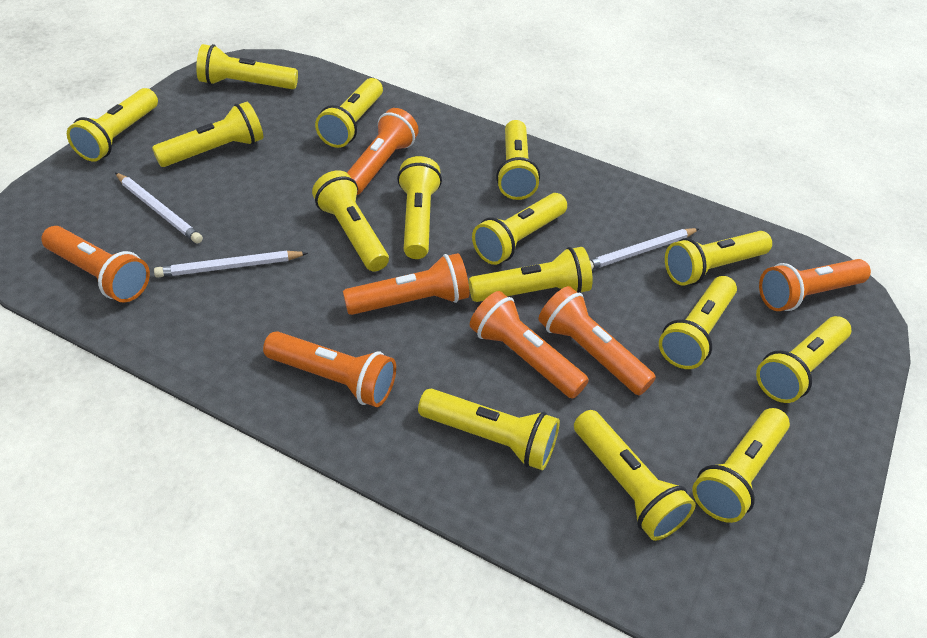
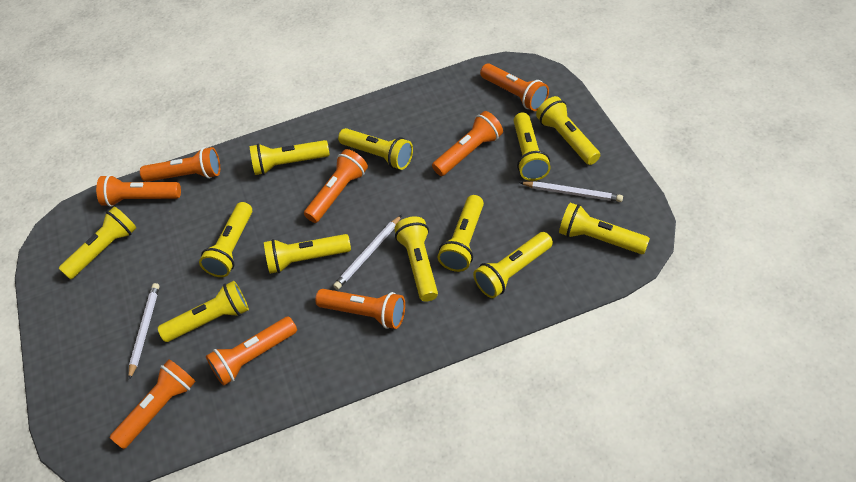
orange flashlight: [41,226,150,303] [263,331,396,407] [343,253,469,315] [347,108,419,195] [470,291,589,399] [538,286,656,395] [759,259,871,311] = 7 -> [96,175,181,207] [110,359,196,449] [140,147,220,182] [206,317,297,386] [304,149,368,223] [315,289,405,329] [432,111,503,176] [480,63,549,111] = 8
yellow flashlight: [67,88,158,162] [152,102,263,167] [196,44,298,89] [312,170,389,272] [315,78,383,148] [397,156,442,259] [418,388,560,471] [469,247,593,302] [472,193,567,265] [496,120,540,200] [574,410,696,541] [659,276,737,369] [665,231,772,286] [692,408,790,523] [756,316,851,403] = 15 -> [58,207,137,279] [158,281,249,342] [199,202,252,277] [250,140,330,175] [264,234,351,274] [338,128,413,170] [394,216,438,302] [438,195,484,272] [473,232,553,298] [513,113,551,181] [536,96,600,165] [559,203,650,254] = 12

